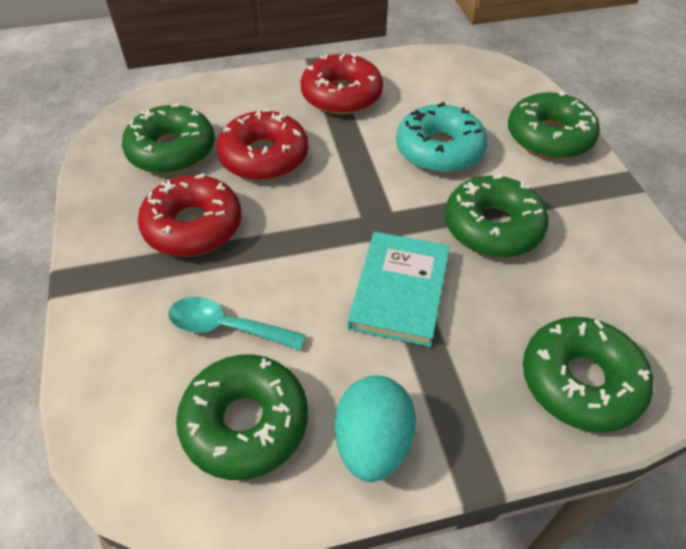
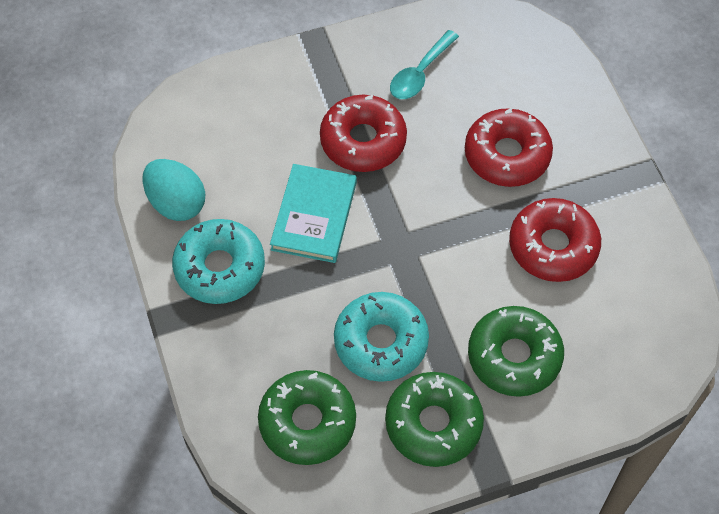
green donut: [122,103,215,174] [176,354,308,480] [445,174,549,258] [508,91,600,159] [523,317,653,433] = 5 -> [258,370,356,465] [385,372,484,467] [468,306,564,397] = 3
turquoise donut: [396,102,487,173] = 1 -> [172,219,265,304] [334,292,429,382] = 2

